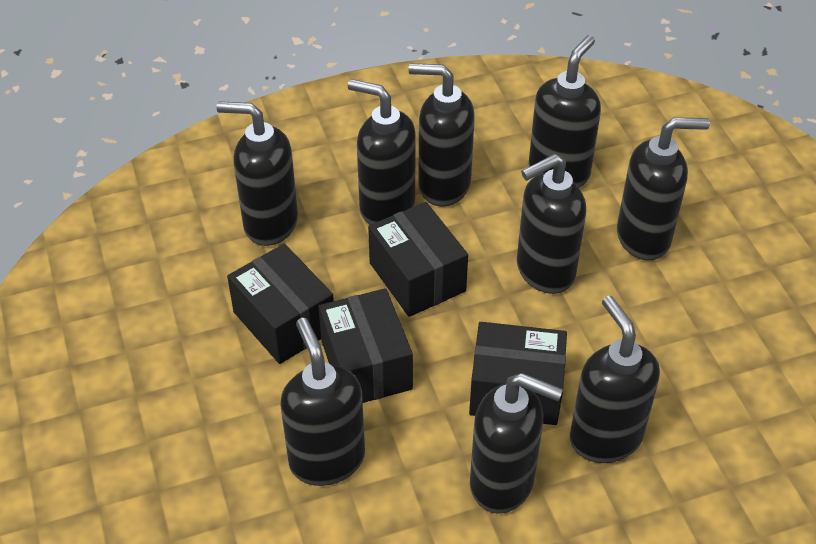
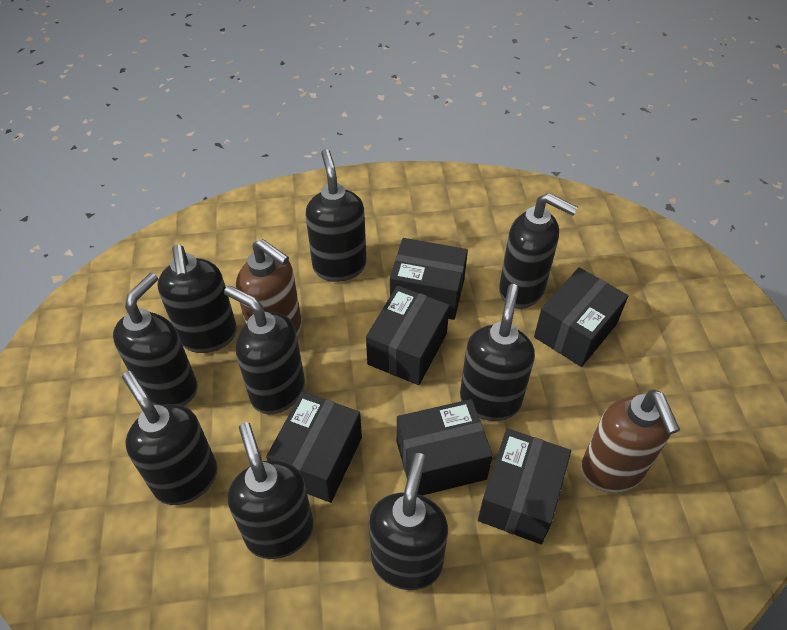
black box: [227,244,334,364] [318,288,413,403] [368,202,468,317] [469,322,567,425] = 4 -> [266,391,362,503] [366,285,450,385] [390,238,468,320] [397,399,493,496] [478,428,571,544] [534,267,628,367] = 6
brown soap dispenser: none = 0 -> [236,239,302,335] [581,389,680,493] = 2

